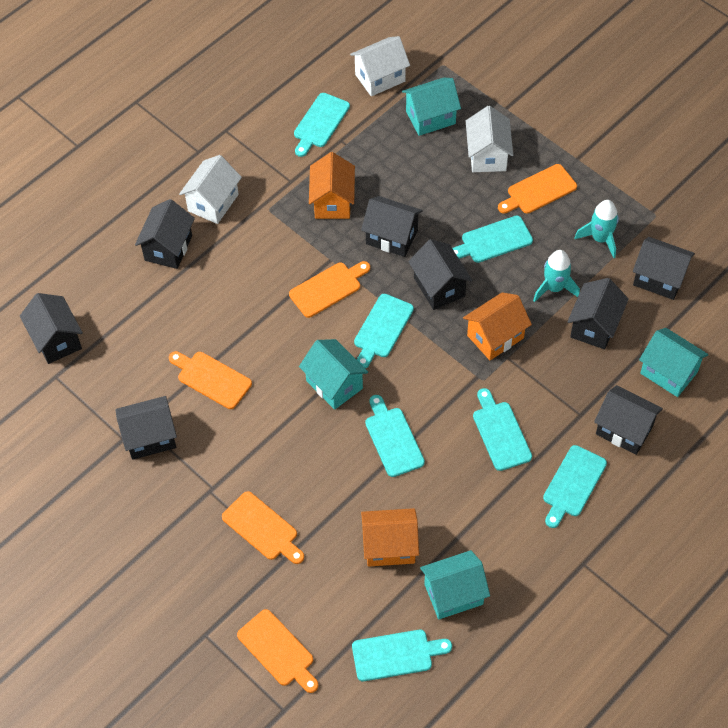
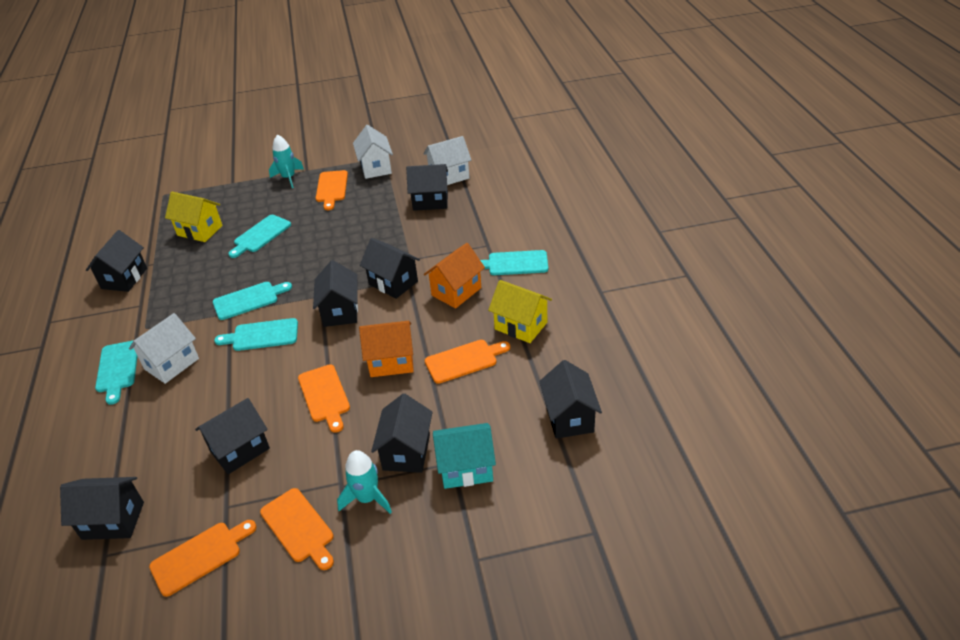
orange house: [309,152,355,219] [361,508,419,567] [463,292,532,360] = 3 -> [359,321,414,377] [424,243,485,309] = 2
turquoise cutting board: [294,93,350,157] [352,630,452,681] [354,294,414,369] [365,395,425,477] [452,216,533,263] [473,388,532,471] [543,445,607,528] = 7 -> [95,340,137,405] [213,282,292,320] [214,318,298,351] [228,215,291,258] [480,250,548,275] = 5
turquoise house: [299,339,368,410] [402,78,461,136] [420,550,490,619] [639,328,709,397] = 4 -> [433,423,496,489] = 1
yellow house: none = 0 -> [165,192,223,242] [488,280,552,343] = 2

